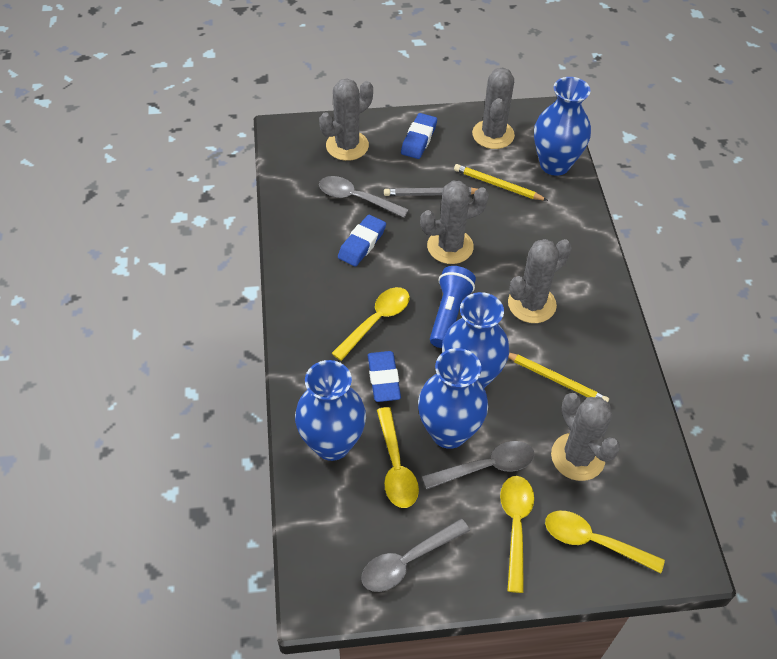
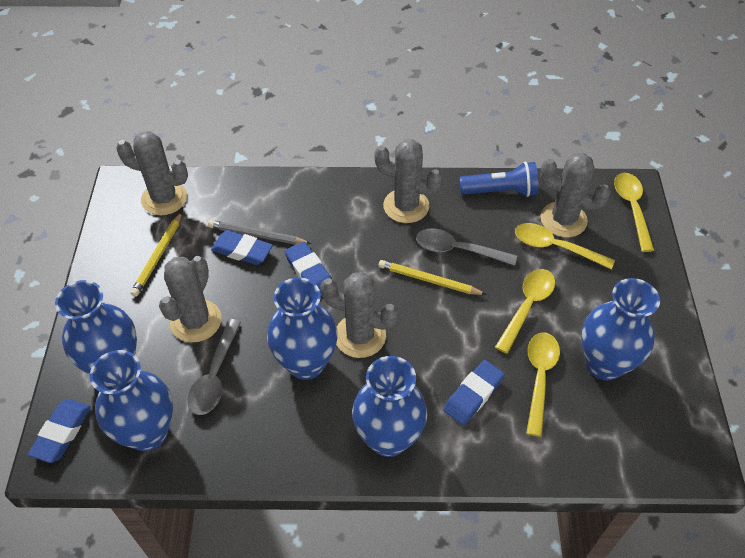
blue eraser: [338,215,386,267] [368,351,401,402] [401,113,437,159] = 3 -> [28,399,91,463] [211,230,273,265] [285,241,332,296] [443,360,505,425] = 4
blue vase: [295,360,366,461] [418,348,488,449] [442,292,509,388] [534,77,591,176] = 4 -> [55,280,137,374] [90,350,173,451] [267,277,338,380] [352,356,427,457] [581,278,660,381] = 5
grey spoon: [319,176,409,218] [361,519,470,592] [422,441,535,490] = 3 -> [187,319,241,415] [416,228,517,266] = 2

